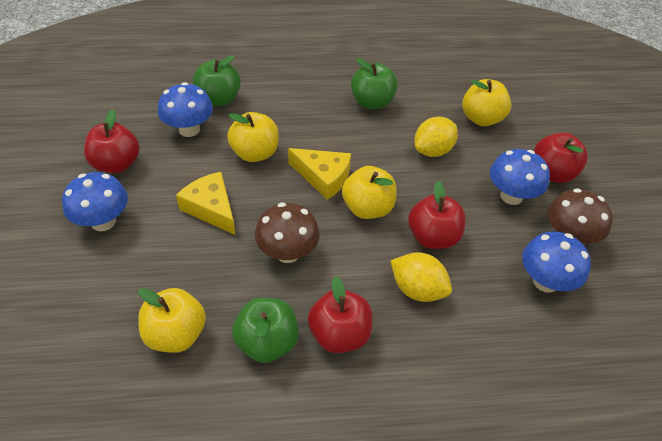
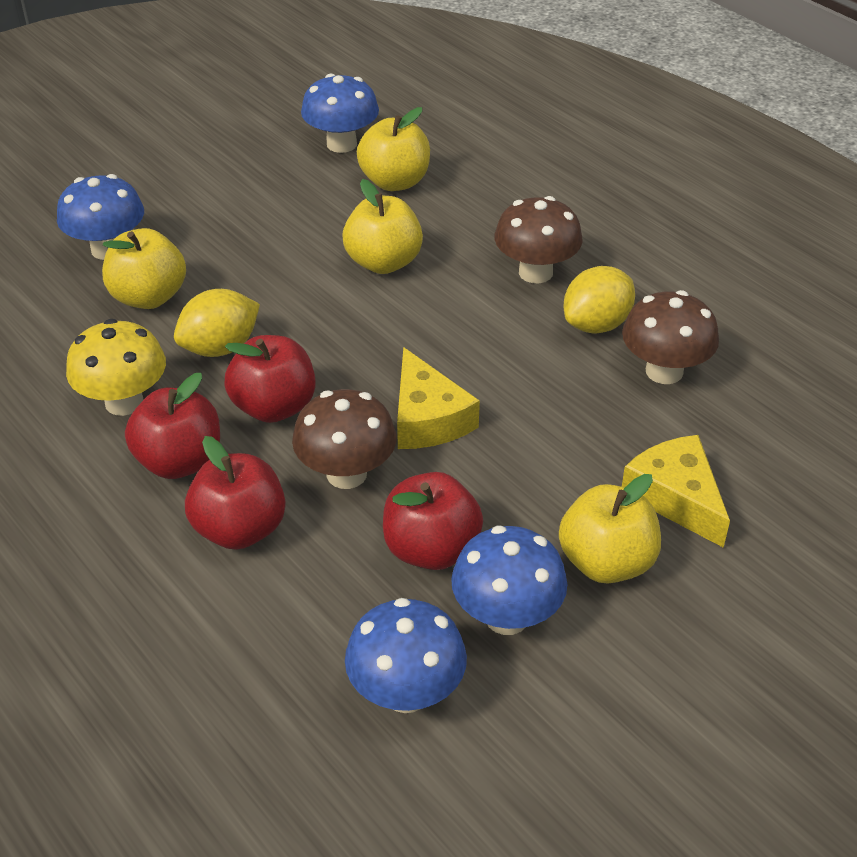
brown mushroom: [255,203,320,263] [548,188,613,244] = 2 -> [292,389,397,489] [495,196,583,283] [622,290,719,384] = 3
green apple: [193,55,241,106] [232,298,299,363] [351,58,398,109] = 3 -> none = 0
yellow mushroom: none = 0 -> [66,319,166,416] = 1

